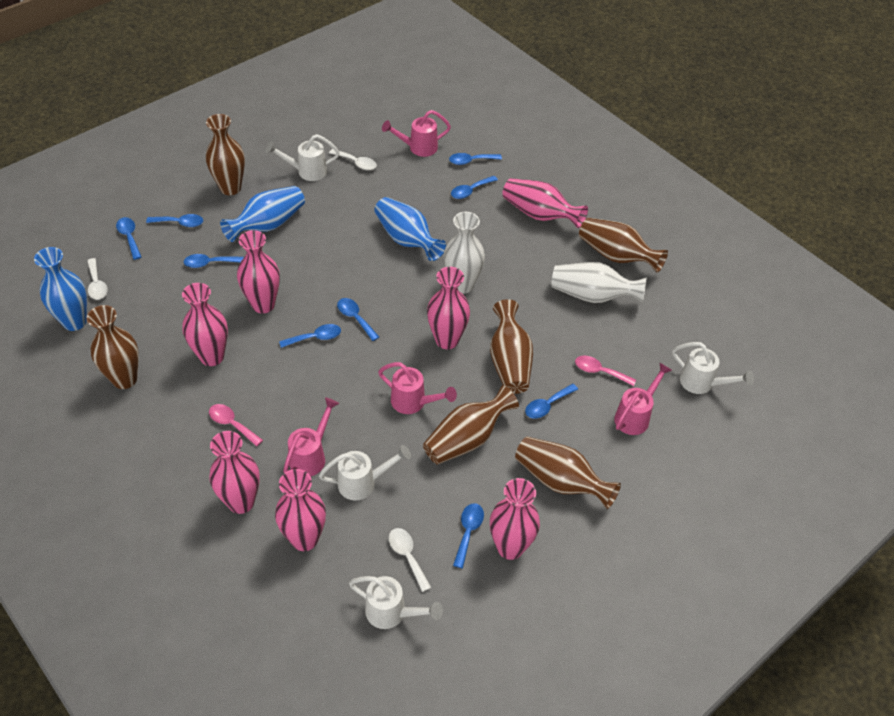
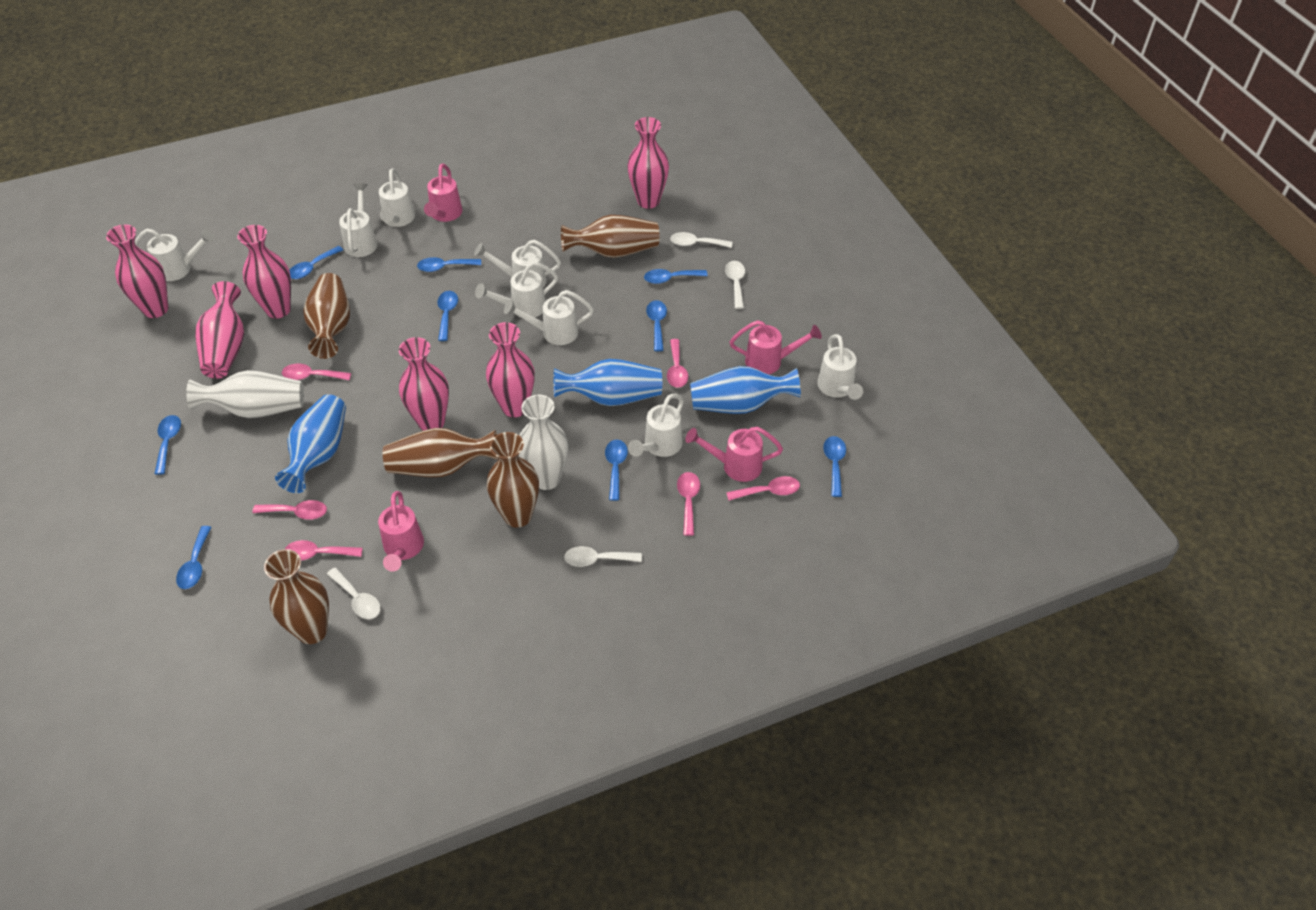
brown vase: [87,305,139,389] [206,114,245,195] [423,385,519,465] [490,299,533,394] [515,437,621,509] [579,218,668,273] = 6 -> [264,549,329,644] [303,273,350,359] [383,428,499,477] [487,432,539,528] [561,215,660,258] = 5
pink spoon: [209,404,263,446] [575,356,636,386] = 2 -> [252,500,327,520] [282,364,351,380] [285,540,363,560] [667,339,688,388] [677,472,700,536] [726,476,800,501] = 6
pink vase: [182,283,228,366] [209,431,260,514] [237,230,280,313] [275,469,326,551] [427,267,470,349] [490,478,540,560] [502,178,588,228] = 7 -> [106,224,168,318] [195,281,244,379] [237,225,291,319] [399,337,449,431] [486,322,535,417] [627,117,669,209] = 6
white spoon: [87,258,108,300] [329,149,377,170] [389,528,431,592] = 3 -> [327,568,381,619] [564,546,642,567] [670,232,732,248] [725,261,745,309] = 4
white watering can: [266,134,340,181] [319,445,411,501] [349,576,443,629] [672,342,754,394] = 4 -> [135,229,215,281] [339,183,378,257] [379,168,415,227] [474,240,561,287] [475,262,558,317] [504,290,594,345] [628,394,684,457] [817,334,863,400] = 8

